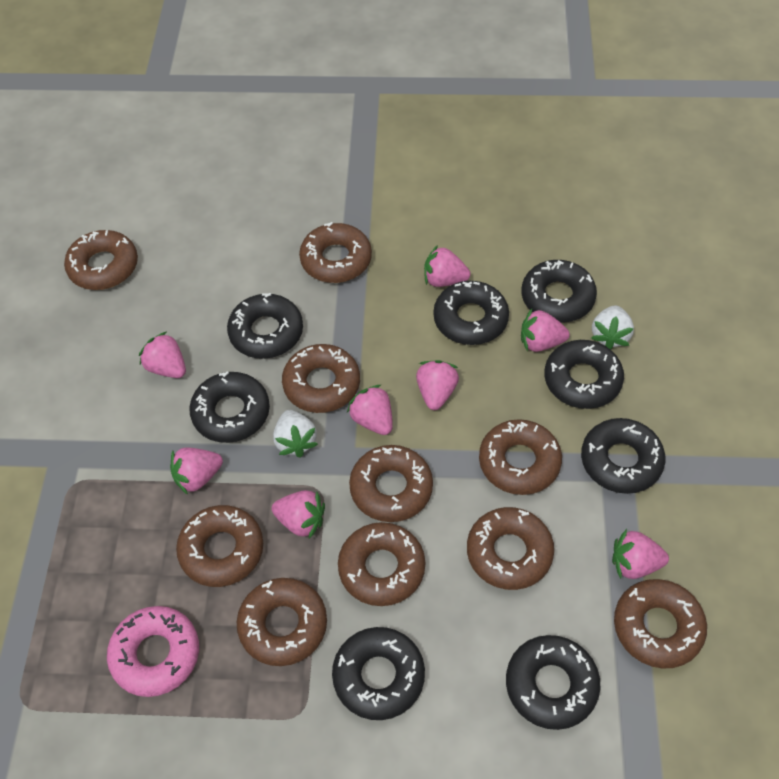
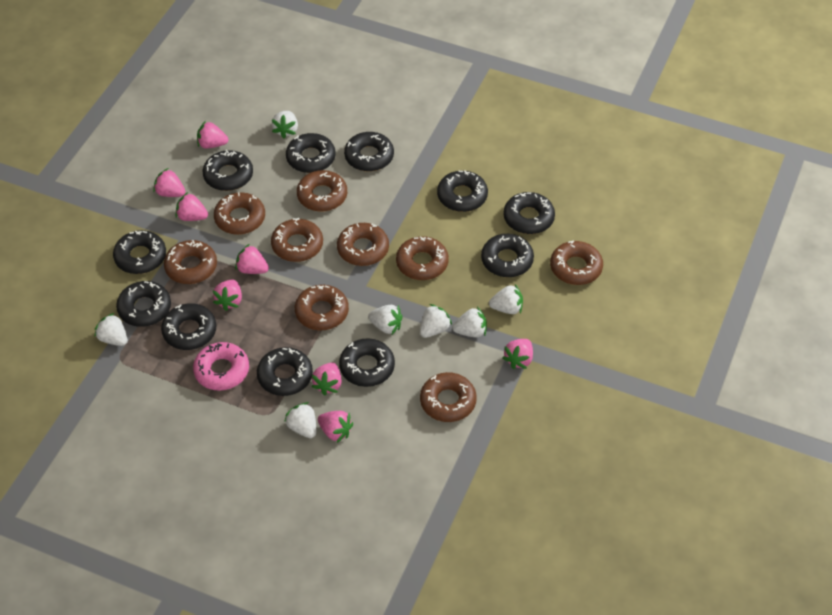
black donut: [189,372,270,443] [227,293,303,359] [332,627,425,720] [433,281,509,345] [506,635,600,730] [522,260,597,323] [544,340,624,409] [581,418,665,494] = 8 -> [113,230,166,274] [116,281,171,327] [161,303,216,350] [203,150,253,191] [257,347,313,396] [286,133,335,173] [339,338,395,387] [344,132,394,171] [437,171,488,212] [481,234,534,277] [503,192,555,234] = 11
brown donut: [64,230,138,290] [176,505,263,587] [237,578,327,666] [282,344,360,413] [299,222,372,283] [338,522,425,606] [349,445,433,522] [467,507,554,590] [479,419,562,495] [614,579,707,669] = 10 -> [164,240,217,284] [214,192,265,235] [271,218,323,262] [295,285,349,331] [297,170,347,212] [337,223,389,266] [396,236,449,280] [420,372,477,422] [550,240,603,285] = 9
white strawberry: [273,410,318,458] [591,305,634,349] = 2 -> [95,313,128,346] [272,111,298,139] [284,402,316,438] [368,305,403,334] [420,304,452,338] [452,307,487,337] [489,284,523,314] = 7

